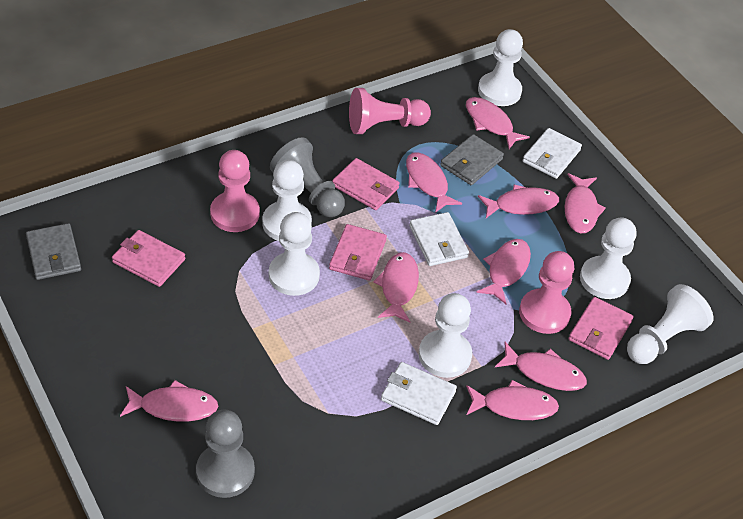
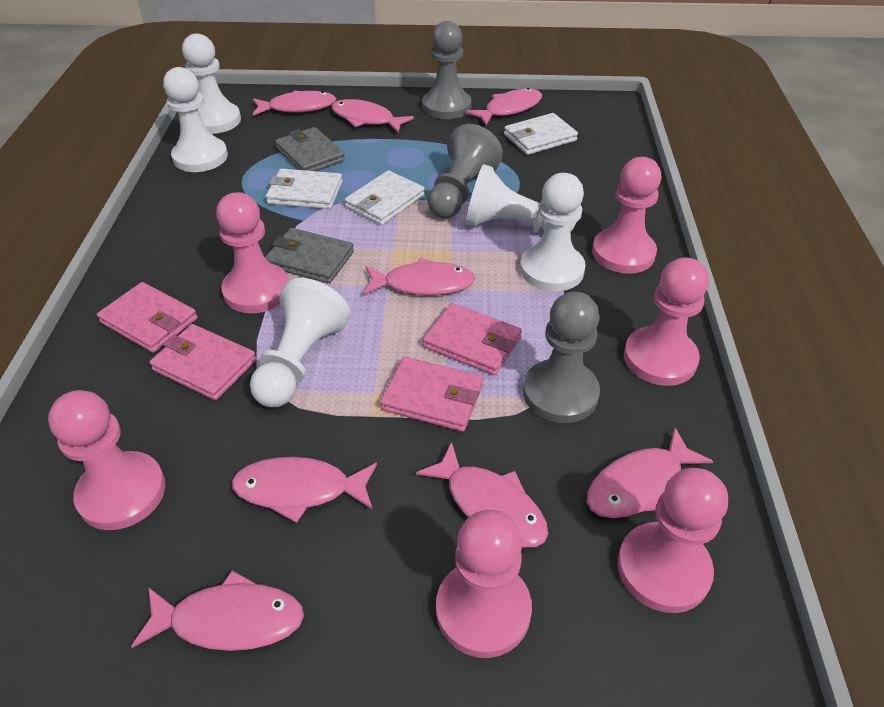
grey pawn: [196,410,255,498] [270,137,345,217] = 2 -> [422,21,471,119] [427,124,503,218] [523,292,600,423] = 3
pink fish: [120,380,218,422] [373,252,419,323] [406,152,462,213] [466,97,530,149] [466,380,559,420] [476,239,531,304] [478,185,559,218] [495,342,587,391] [564,173,606,234] = 9 -> [131,570,304,651] [232,457,377,523] [253,90,337,116] [331,99,414,133] [363,257,475,295] [416,442,548,548] [466,88,542,125] [587,428,713,518] = 8
pink pawn: [210,150,260,232] [349,88,431,134] [519,251,574,334] = 3 -> [48,390,166,530] [216,192,289,313] [436,510,532,658] [592,157,662,274] [617,468,728,613] [624,257,709,386] = 6
white pawn: [262,160,312,241] [269,212,320,296] [419,293,472,378] [478,29,523,106] [580,217,637,299] [627,284,713,364] = 6 -> [163,67,228,172] [182,33,241,134] [250,278,351,407] [466,164,576,233] [520,173,586,291] = 5

